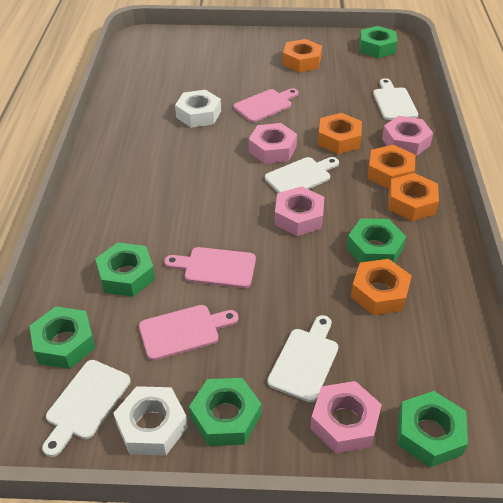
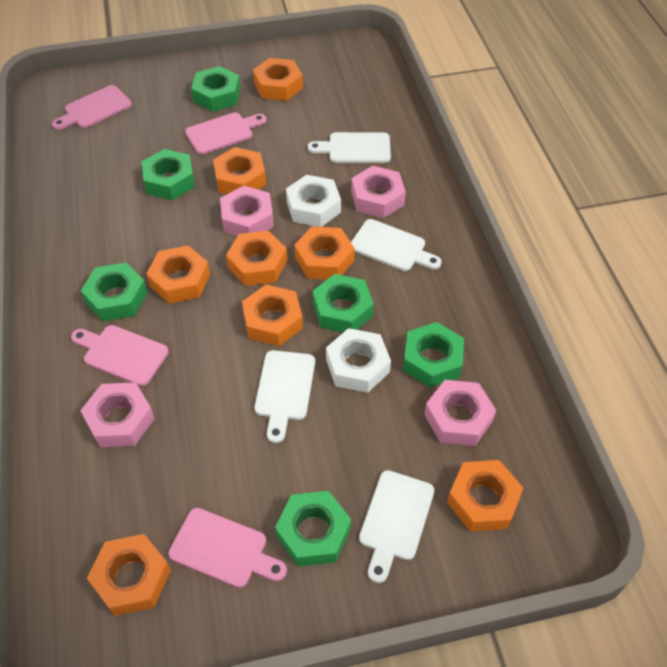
orange nut: [283,39,322,72] [318,113,362,154] [351,259,412,315] [367,145,415,189] [388,173,439,221] = 5 -> [87,534,171,616] [147,245,210,304] [213,147,266,194] [226,231,287,286] [242,285,303,346] [253,58,303,101] [294,226,355,280] [447,460,523,532] = 8
pink cutting board: [139,305,239,360] [164,247,256,288] [234,88,299,122] = 3 -> [52,85,132,130] [71,325,169,386] [168,508,287,588] [185,112,267,155] = 4

